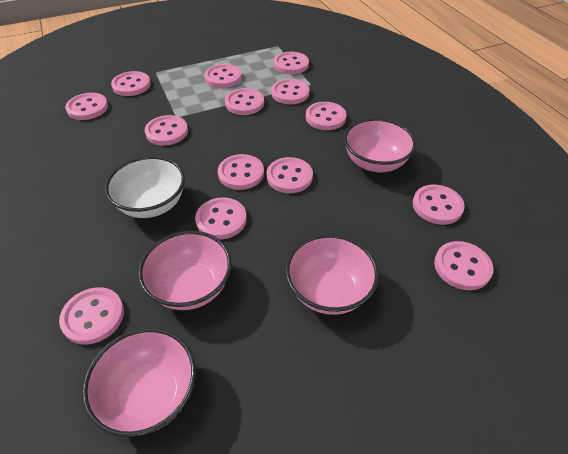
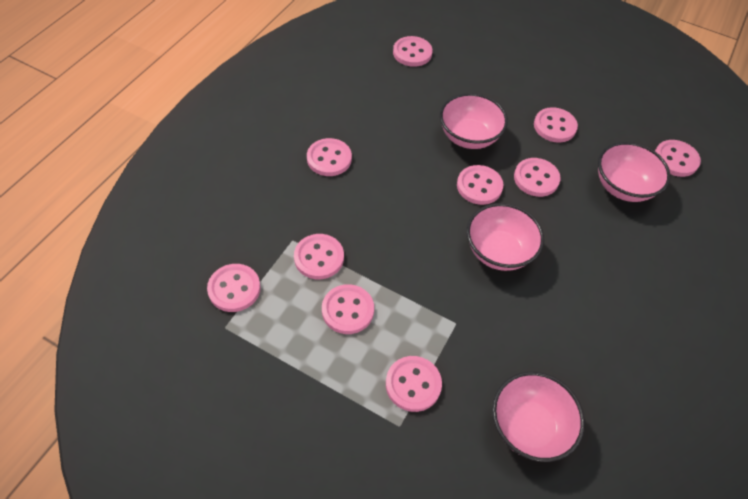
pink button: [59,287,124,345] [65,93,108,120] [111,71,151,96] [145,115,188,146] [195,197,247,240] [205,64,242,88] [218,154,264,190] [225,88,264,115] [267,157,313,193] [271,79,309,104] [274,52,309,74] [306,102,347,130] [413,185,465,225] [434,241,493,290] = 14 -> [207,264,261,312] [294,234,344,279] [307,138,352,176] [322,284,374,334] [386,356,442,412] [393,36,433,67] [457,165,503,205] [514,158,561,197] [534,107,578,143] [655,140,701,177] = 10
white bowl: [105,156,185,218] = 1 -> none = 0

